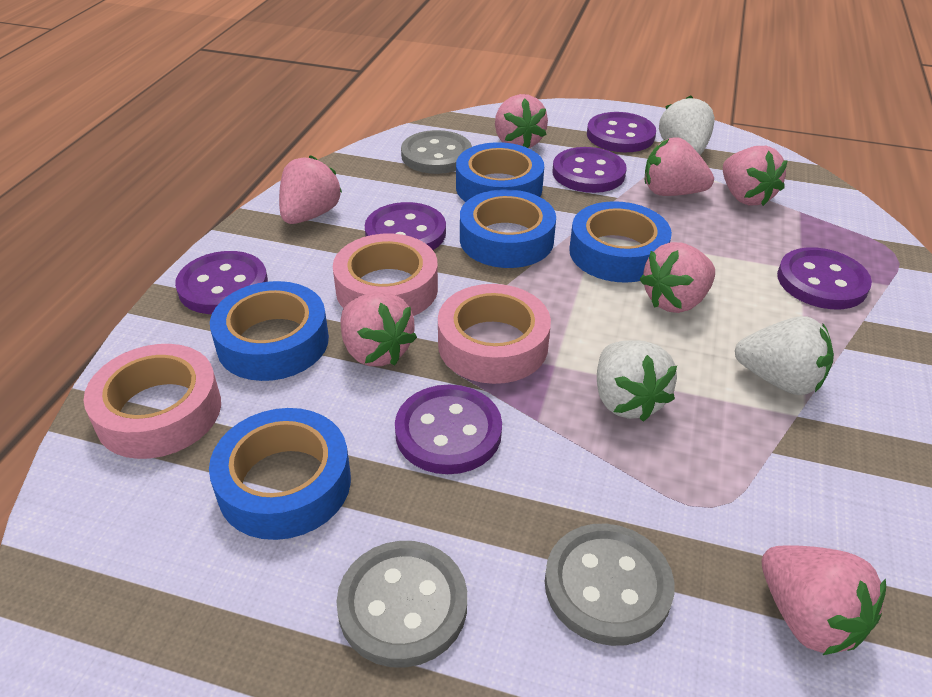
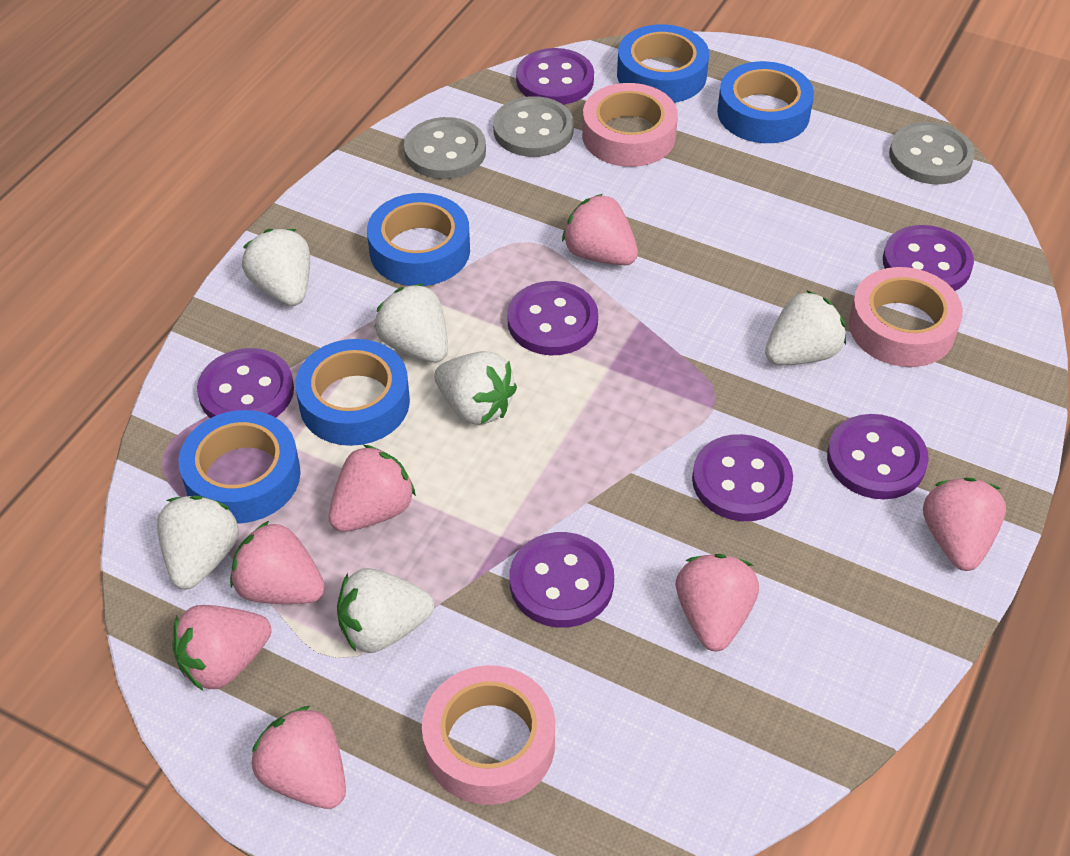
purple button: [175,251,268,314] [365,202,446,250] [395,385,502,474] [553,147,627,193] [587,112,656,152] [777,247,872,309] = 6 -> [197,348,294,418] [507,281,598,355] [510,532,614,628] [516,48,594,105] [692,434,793,521] [827,414,929,499] [883,225,974,291] = 7
white strawberry: [597,340,677,422] [659,95,715,155] [735,316,834,395] = 3 -> [157,496,239,589] [242,229,310,306] [337,568,434,653] [374,284,448,362] [434,351,517,425] [765,290,846,365] = 6

